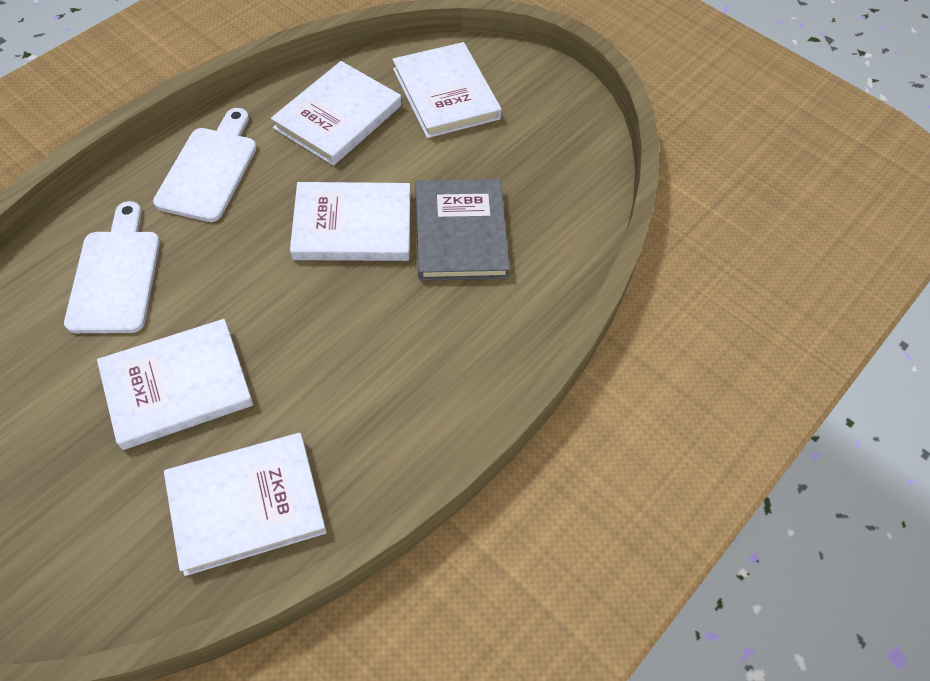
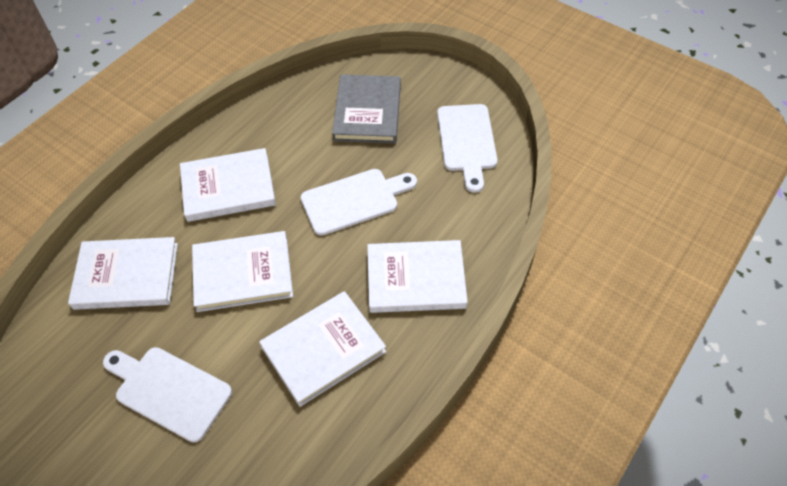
white cutting board: [64,201,160,333] [153,108,257,222] = 2 -> [103,347,232,443] [301,169,417,236] [437,104,498,193] = 3

